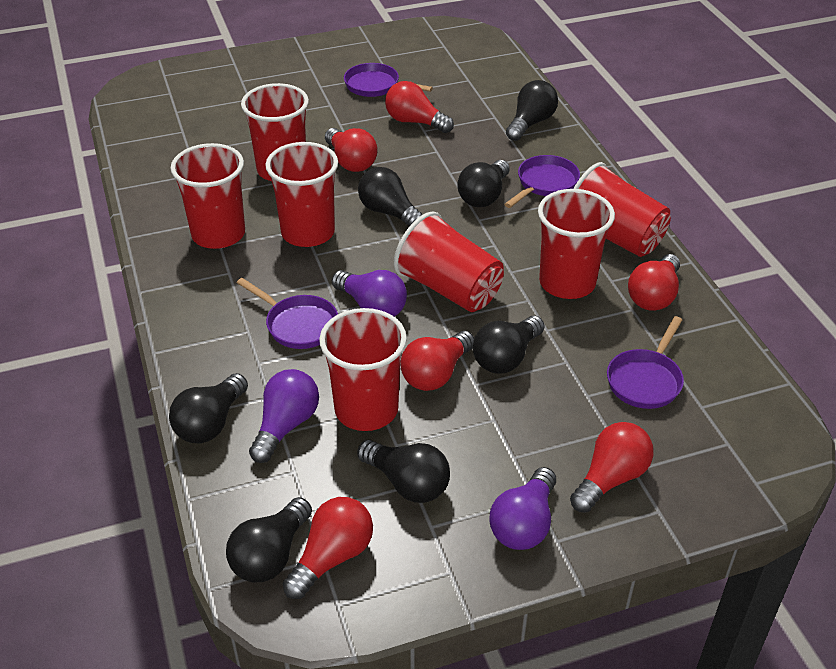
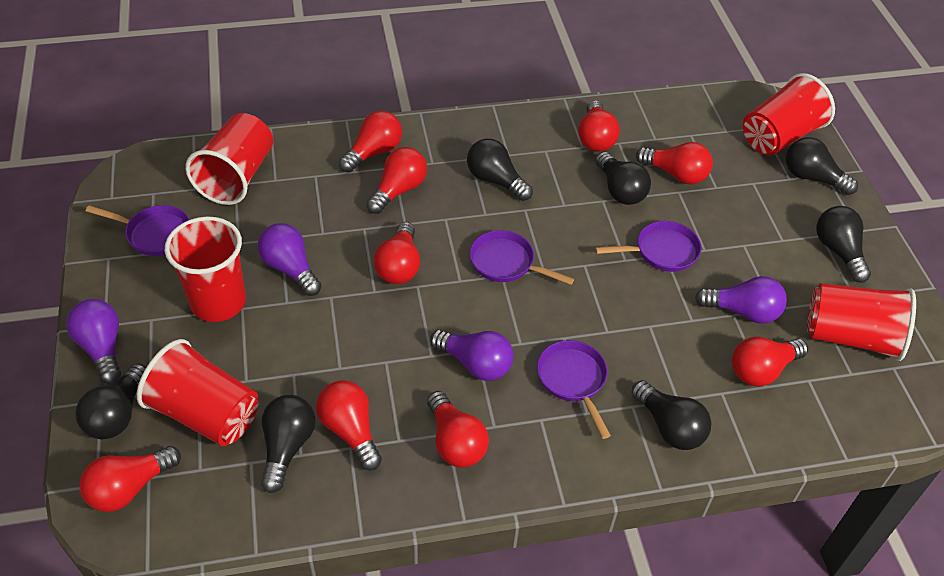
purple light bulb: [249,369,319,463] [332,270,407,316] [489,467,556,550] = 3 -> [66,299,121,384] [258,223,321,296] [430,330,514,381] [695,276,787,323] = 4
red cup: [170,143,245,249] [241,83,309,181] [265,142,338,247] [319,308,407,431] [394,211,504,312] [538,189,615,299] [573,162,671,257] = 7 -> [137,339,258,446] [165,216,246,322] [185,113,273,205] [743,73,835,156] [807,283,916,361] = 5
red light bulb: [283,497,373,599] [325,128,378,172] [385,81,454,133] [400,331,474,391] [570,422,653,513] [628,254,680,311] = 6 -> [80,446,181,512] [316,380,382,470] [339,111,402,173] [366,147,427,214] [373,222,420,284] [427,391,489,468] [578,100,620,152] [636,142,713,184] [732,337,808,387] = 9

